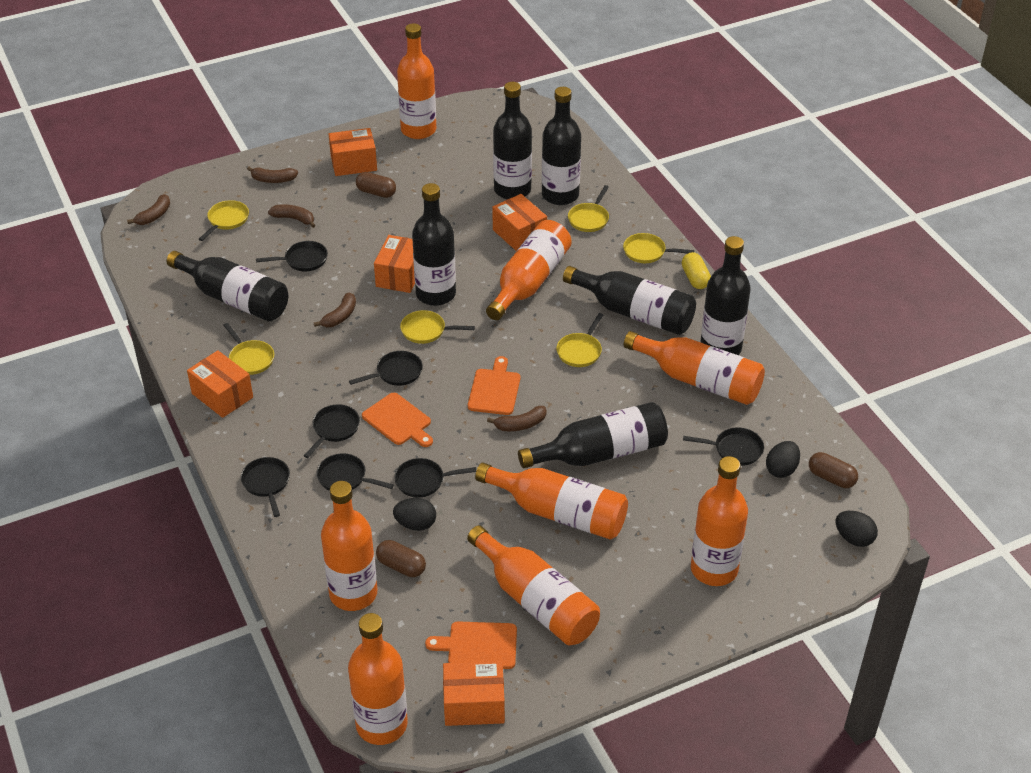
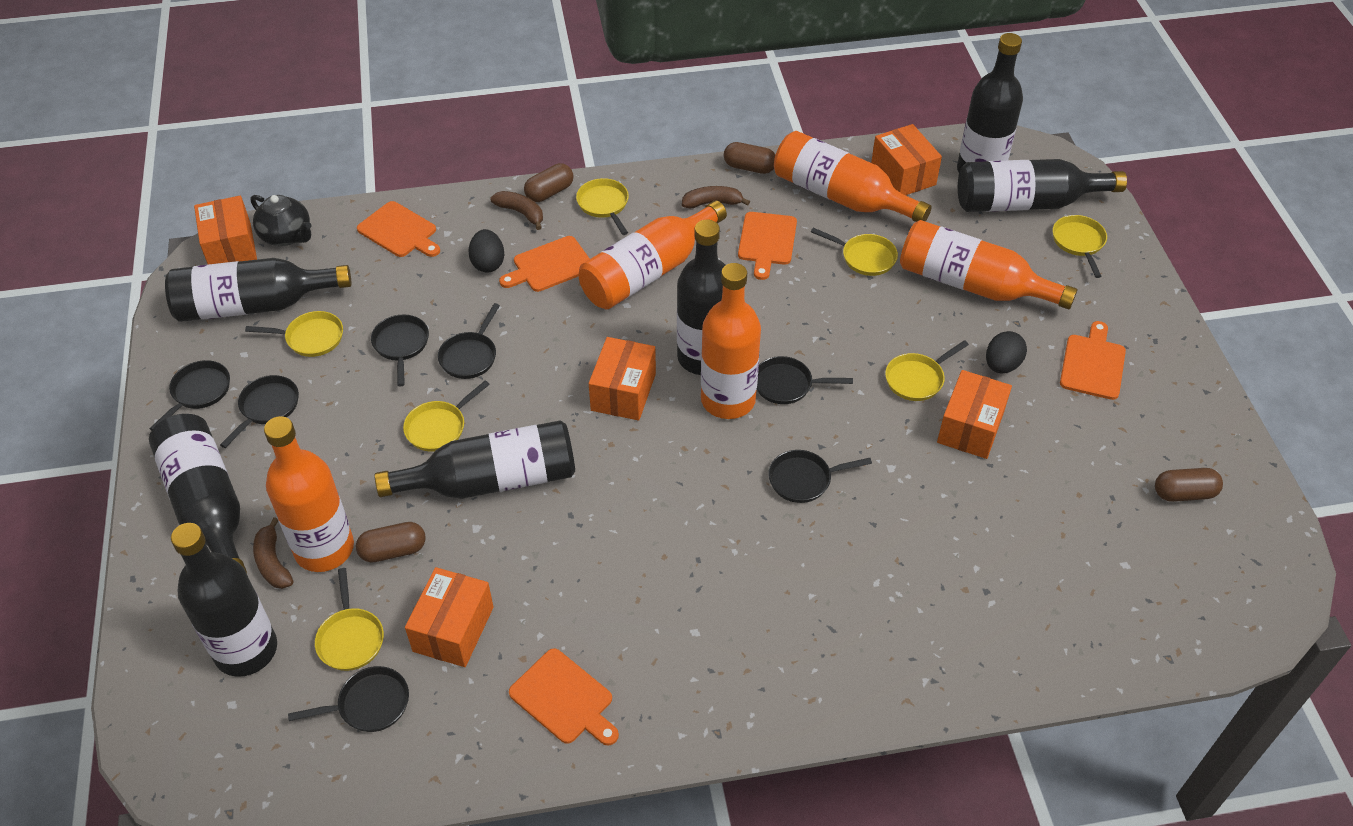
black egg: [393,498,436,531] [766,441,800,478] [836,511,878,547] = 3 -> [468,229,504,273] [986,331,1027,374] = 2
black teapot: none = 0 -> [250,195,312,246] = 1
brown banana: [127,194,170,225] [247,167,298,183] [268,205,315,228] [314,293,356,327] [487,406,546,431] = 5 -> [253,517,293,589] [490,191,543,230] [682,186,750,208] = 3
brown capsule: [356,172,396,198] [376,540,426,577] [809,452,858,488] = 3 -> [356,522,426,562] [524,163,574,202] [724,142,775,174] [1155,468,1223,502] = 4
orange bottle: [321,481,377,611] [348,613,408,745] [397,23,436,139] [467,525,600,645] [475,463,628,540] [486,220,572,320] [624,331,765,405] [691,456,748,586] = 8 -> [264,416,354,572] [579,200,727,309] [701,263,761,419] [774,131,931,222] [900,220,1077,309] = 5
orange cutting board: [362,393,433,447] [425,622,517,669] [468,356,520,415] = 3 -> [357,201,440,257] [499,236,590,292] [509,648,619,746] [738,212,797,280] [1060,321,1126,400] = 5
yellow capsule: [682,252,711,289] = 1 -> none = 0
yellow pan: [199,200,249,241] [223,323,274,375] [400,310,475,344] [557,313,603,367] [568,185,609,232] [623,233,694,263] = 6 -> [245,311,343,357] [315,568,384,671] [403,380,490,452] [576,178,629,235] [811,228,898,276] [885,340,969,401] [1053,215,1107,278] = 7

